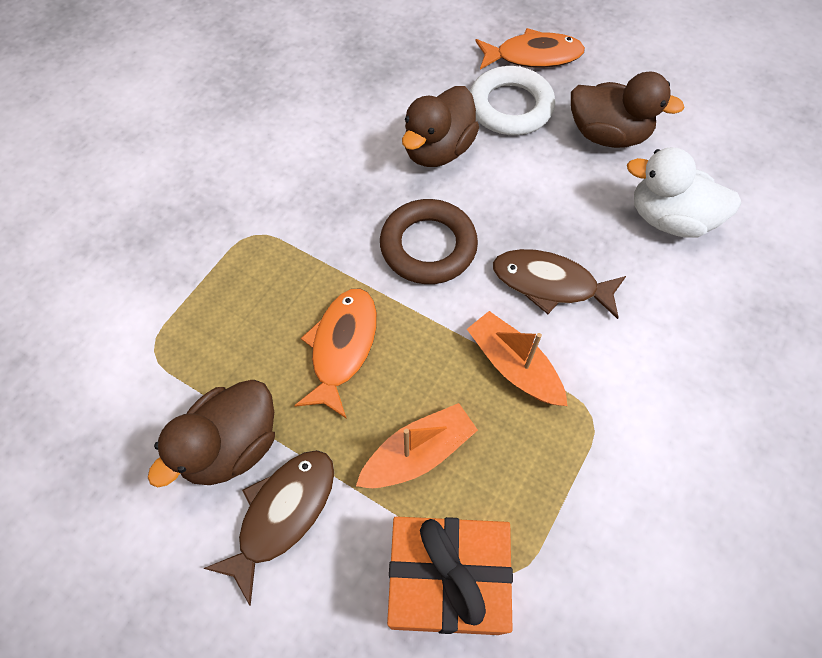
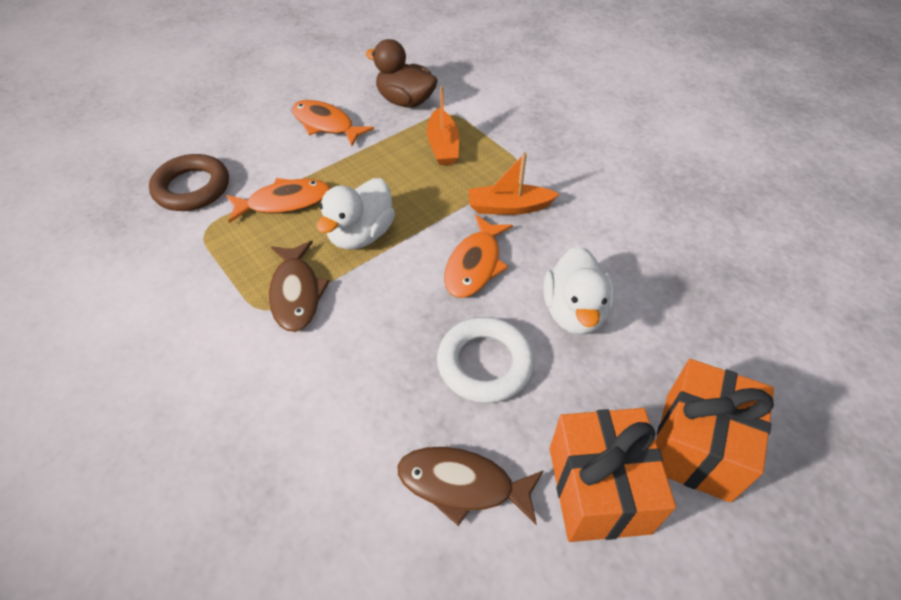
brown duck: [148,380,275,488] [402,86,479,167] [571,71,685,148] = 3 -> [365,39,438,108] = 1
orange fish: [294,288,377,419] [475,28,585,70] = 2 -> [226,178,331,223] [292,100,374,146] [444,215,513,298] = 3
orange gift: [387,516,513,635] = 1 -> [550,408,676,542] [656,359,774,503] = 2
white duck: [627,147,741,238] = 1 -> [317,178,395,249] [544,246,615,335] = 2

